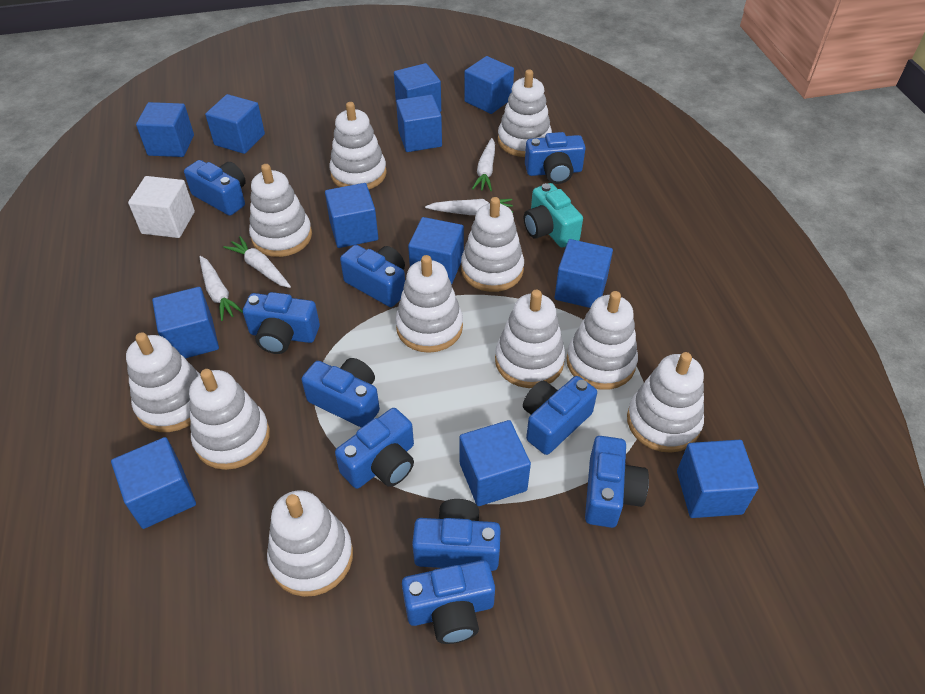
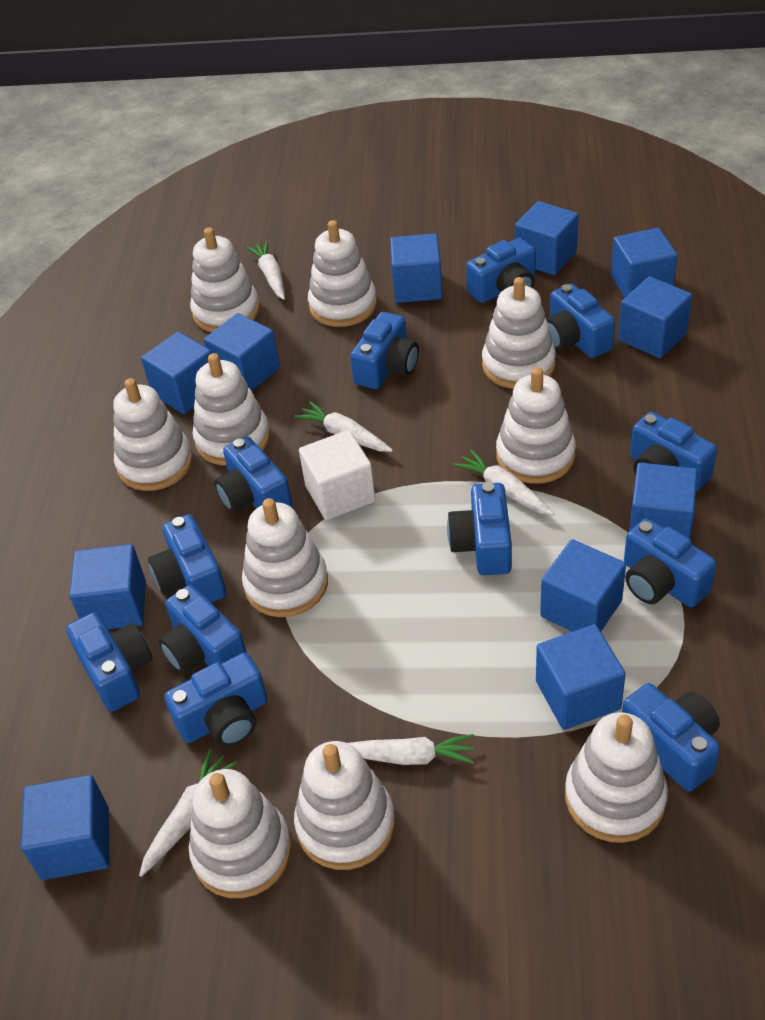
blue camera: [184,160,246,216] [243,292,320,354] [301,358,380,428] [335,408,414,489] [340,245,405,307] [402,560,495,644] [412,499,501,571] [523,376,597,455] [525,132,586,184] [585,436,649,528] = 10 -> [66,612,153,712] [148,514,226,603] [159,585,247,674] [164,653,268,747] [215,436,292,513] [350,312,419,389] [447,482,512,575] [466,238,536,303] [546,284,615,358] [622,683,720,792] [624,518,717,607] [630,412,717,491] = 12
blue cube: [111,437,196,529] [136,102,194,157] [152,287,219,359] [205,94,265,154] [325,183,378,248] [394,63,441,112] [396,95,442,152] [408,217,464,285] [459,420,531,506] [464,56,514,114] [555,239,613,308] [677,440,759,518] = 12 -> [21,775,109,880] [70,544,146,629] [141,332,212,414] [204,313,280,391] [390,233,442,303] [515,201,579,275] [536,624,626,730] [540,539,626,632] [611,228,677,298] [618,276,692,358] [629,463,698,539] = 11
turquoise camera: [524,183,583,248] = 1 -> none = 0
white carrot: [200,256,243,321] [223,236,291,288] [425,199,513,215] [472,138,495,191] = 4 -> [139,750,237,877] [246,241,285,300] [294,401,393,452] [348,734,475,765] [453,450,554,515] = 5
white stacking toy: [126,332,200,432] [189,369,270,470] [249,164,312,257] [267,491,353,597] [329,102,387,189] [395,255,463,353] [461,197,524,292] [495,290,565,388] [498,69,552,157] [566,291,638,390] [627,352,704,453] = 11 -> [113,378,193,491] [189,769,292,898] [190,228,260,332] [193,353,270,465] [242,498,328,617] [294,741,395,870] [308,220,377,327] [482,277,556,389] [496,367,576,484] [565,712,668,843] = 10

